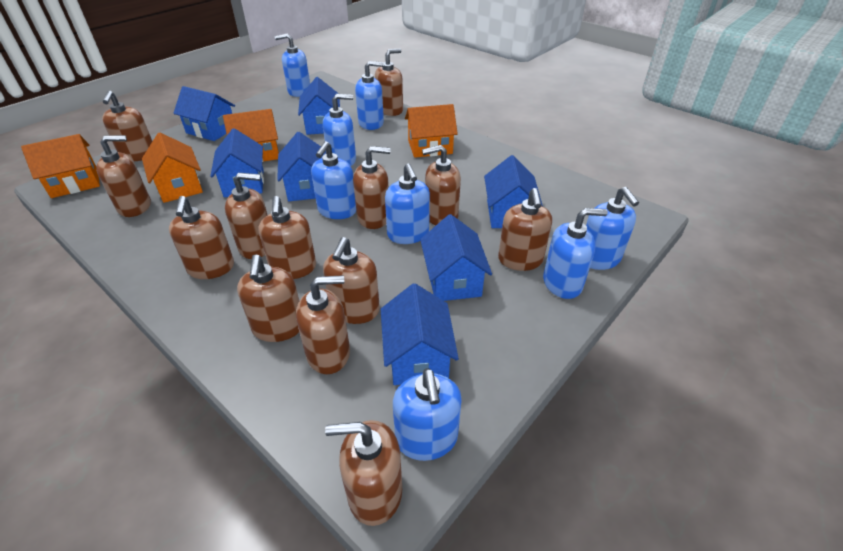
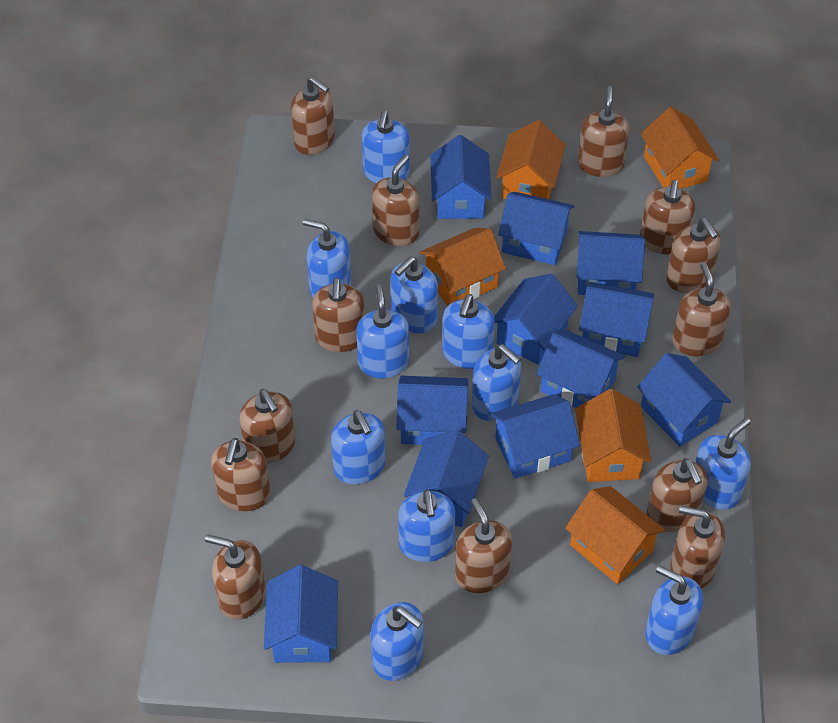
blue house: [173,86,235,141] [210,128,264,197] [277,132,326,201] [298,77,340,135] [381,284,459,385] [420,214,492,301] [484,155,543,228] = 7 -> [264,565,338,663] [396,376,468,445] [404,430,489,527] [430,135,492,219] [491,394,580,479] [494,273,578,365] [498,192,575,265] [536,330,625,408] [577,231,645,295] [579,282,654,357] [637,353,731,447] = 11
blue soap dispenser: [275,33,310,97] [311,141,356,219] [323,94,356,166] [355,61,384,130] [385,164,430,244] [393,368,462,461] [543,208,608,299] [586,187,639,270] = 8 -> [303,219,351,298] [331,410,385,484] [356,284,409,378] [362,110,410,183] [371,602,423,681] [391,256,438,333] [398,489,455,562] [442,294,495,369] [472,344,521,421] [645,565,703,655] [695,418,751,510] = 11
orange house: [21,134,100,198] [142,132,203,203] [223,109,279,162] [405,104,458,158] = 4 -> [420,228,506,306] [496,120,566,199] [565,486,665,584] [575,389,651,482] [641,107,719,189] = 5

